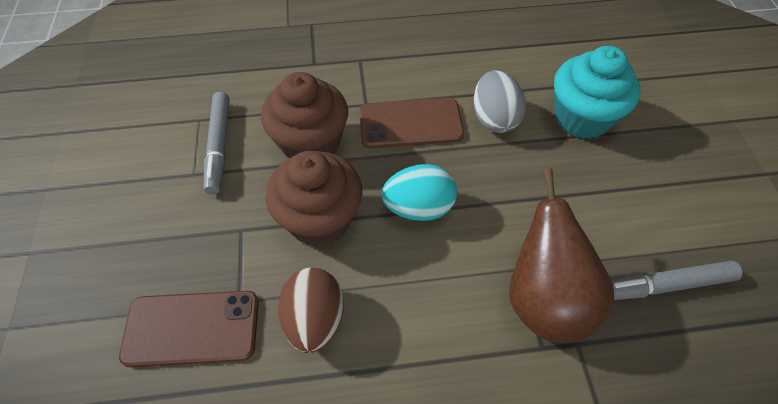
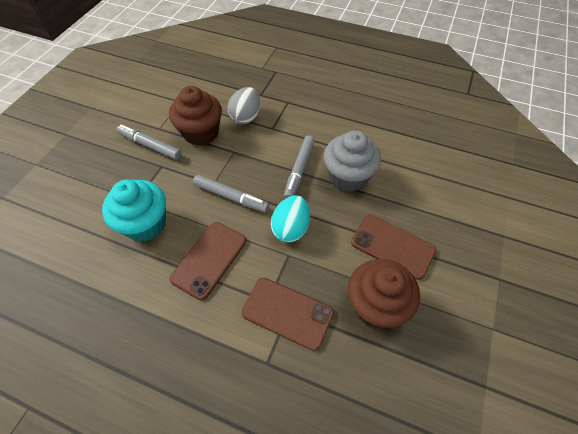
brown egg: [278,268,344,353] = 1 -> none = 0
brown pear: [509,168,614,343] = 1 -> none = 0
brown phone: [119,291,259,367] [359,98,464,148] = 2 -> [169,222,246,300] [242,278,334,351] [351,215,436,280] = 3
grey cupcake: none = 0 -> [324,131,381,192] = 1
grey marker: [204,92,230,194] [611,261,743,300] = 2 -> [117,124,182,160] [193,175,269,212] [284,135,315,199] = 3

